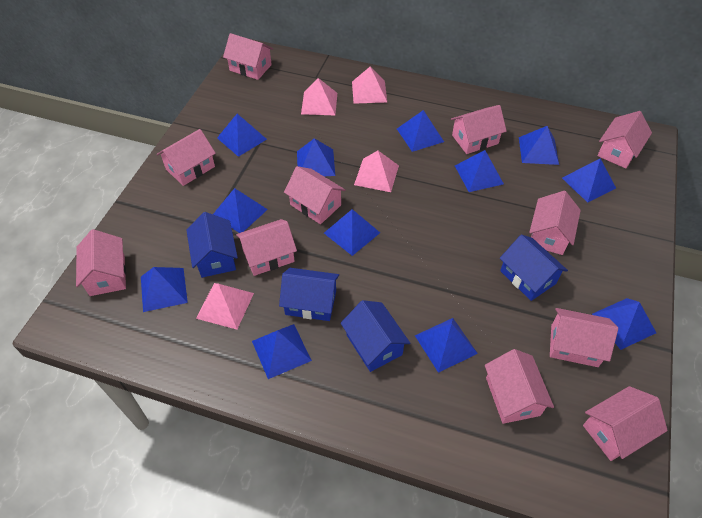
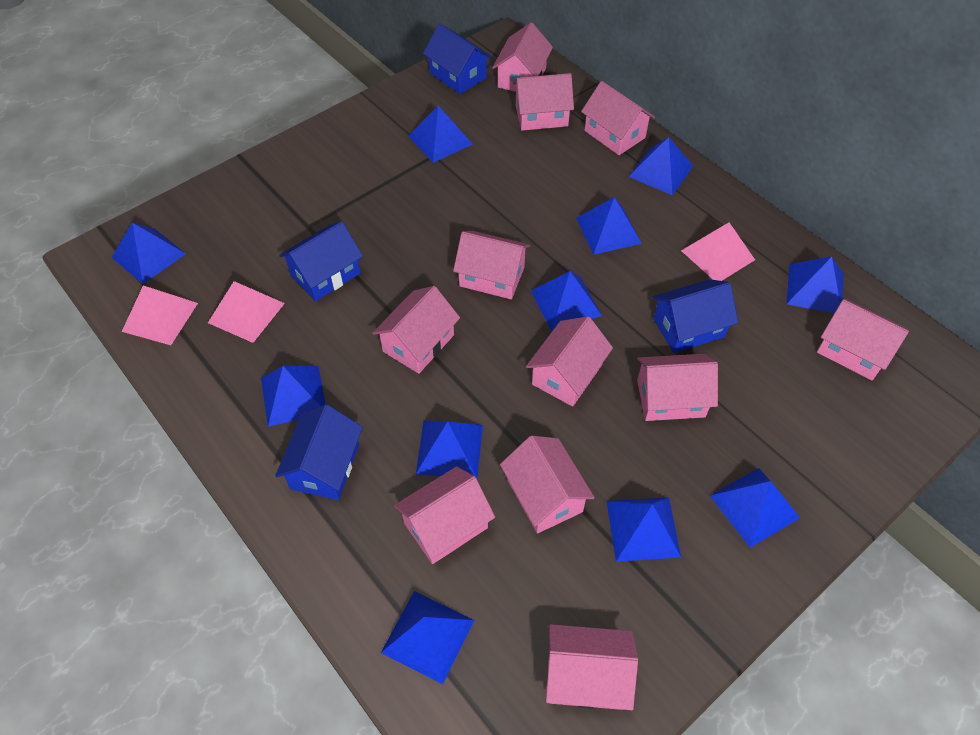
blue pyramid: [141,267,188,312] [213,188,268,233] [217,114,267,157] [252,324,312,379] [297,138,335,176] [324,209,380,256] [397,110,444,152] [415,318,478,373] [455,150,504,192] [519,126,559,165] [562,159,616,203] [592,298,656,350] = 12 -> [112,223,186,284] [261,366,326,427] [381,591,474,684] [409,106,473,163] [416,421,483,479] [531,271,602,331] [576,197,642,255] [607,497,681,562] [628,137,693,195] [710,468,800,548] [786,256,843,313] = 11
pink pyramid: [196,283,254,330] [301,78,337,115] [352,66,387,104] [354,151,399,192] = 4 -> [122,285,198,345] [208,281,285,343] [681,222,755,281] = 3

